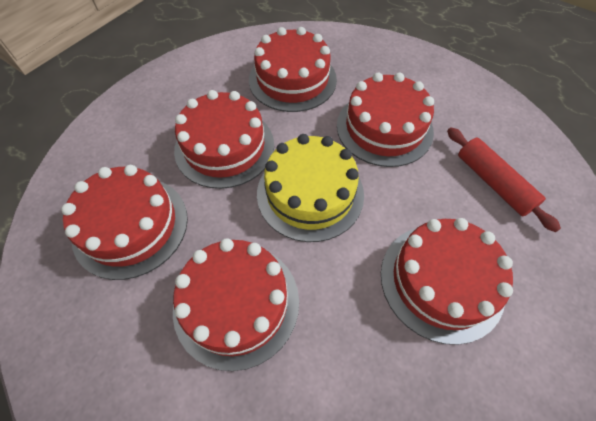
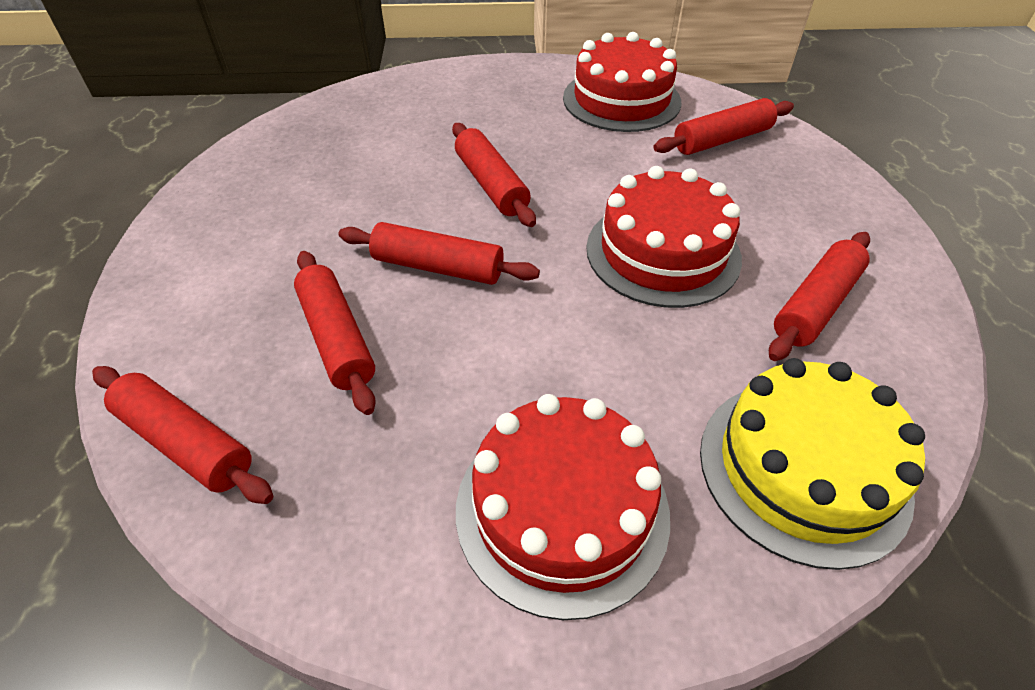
red cake: [61,165,188,280] [173,238,299,371] [174,90,274,189] [249,27,337,112] [337,73,434,167] [381,218,513,345] = 6 -> [456,394,670,620] [563,32,681,132] [586,166,742,308] = 3
red rolling pin: [447,127,561,232] = 1 -> [92,366,273,504] [294,251,376,415] [338,222,540,285] [452,123,536,227] [653,98,794,155] [769,232,870,361] = 6

